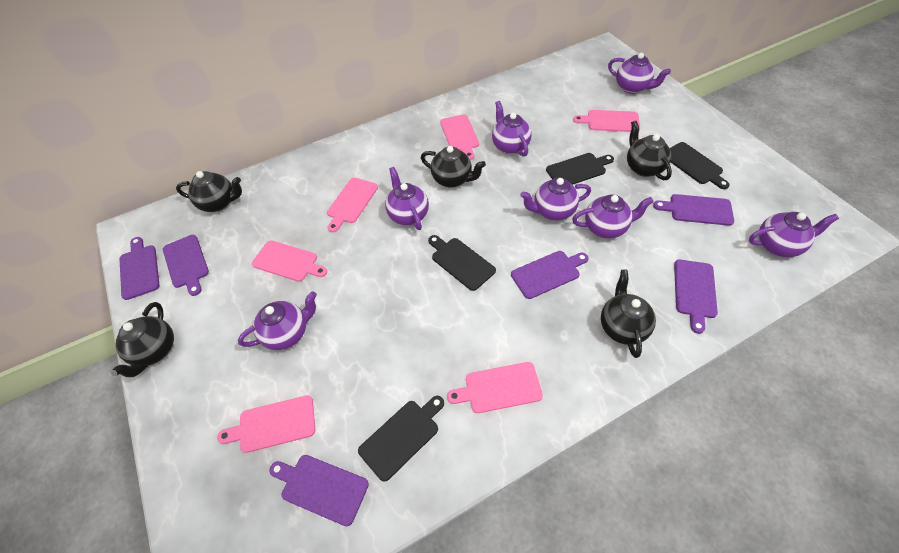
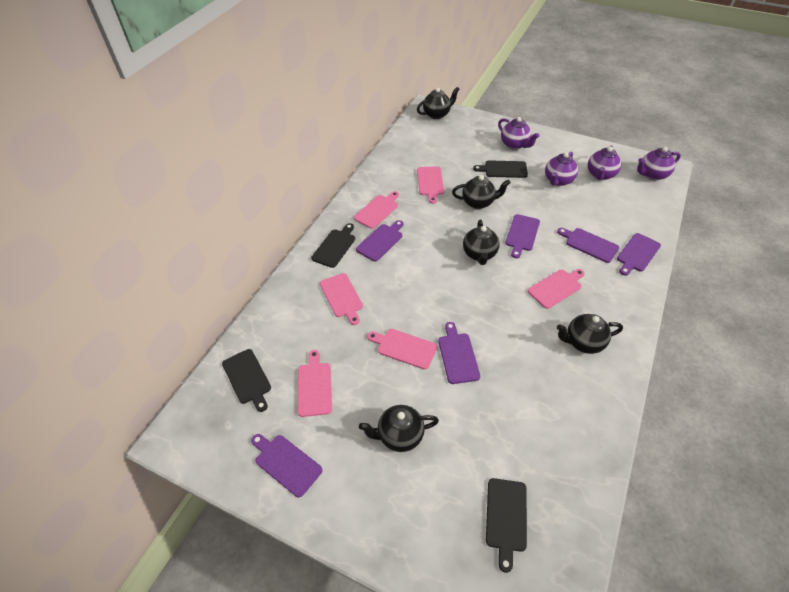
purple teapot: [238,291,317,350] [385,167,429,230] [492,101,532,157] [520,178,591,221] [572,195,654,239] [608,53,671,94] [749,212,839,257] = 7 -> [498,117,540,150] [545,152,578,186] [588,145,621,180] [637,147,681,180] = 4

